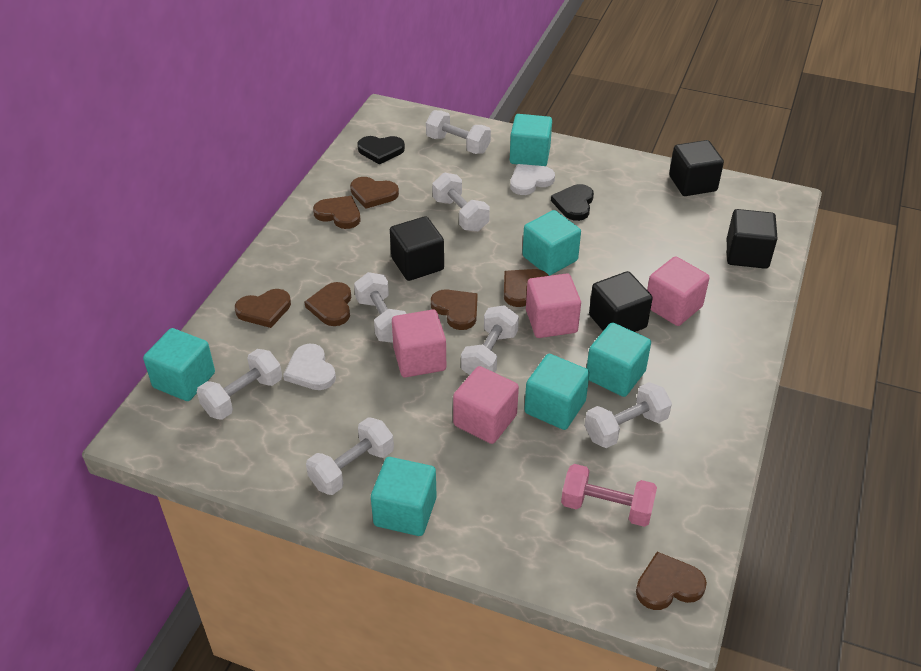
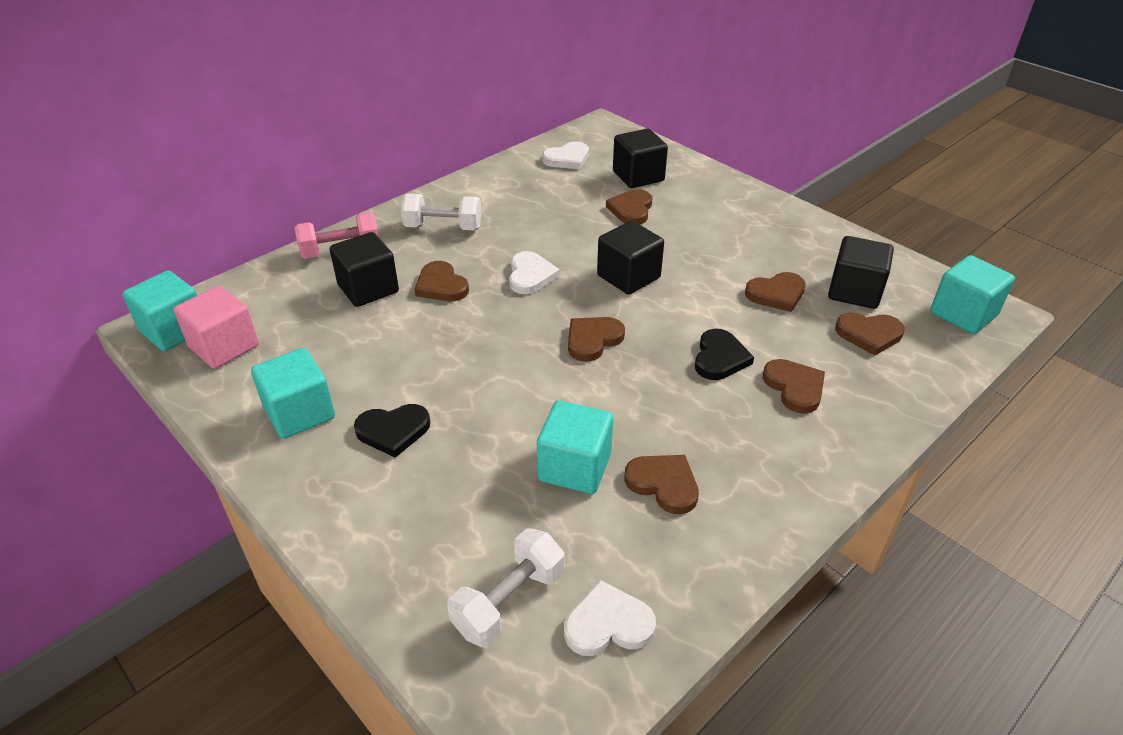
pink cube: [392,309,446,377] [453,366,519,444] [526,273,581,338] [647,256,709,326] = 4 -> [174,286,259,369] = 1
turquoise cube: [143,328,215,401] [371,457,437,536] [510,114,552,166] [522,210,581,276] [524,354,590,430] [587,322,651,397] = 6 -> [122,271,197,351] [251,348,335,439] [537,400,613,494] [930,255,1015,334] = 4
white dumbbell: [197,349,282,420] [306,417,394,495] [354,272,406,343] [426,110,491,154] [432,173,490,232] [461,305,519,375] [585,382,672,448] = 7 -> [401,194,481,230] [447,528,564,647] = 2
white heart: [283,344,336,390] [510,164,555,195] = 2 -> [509,251,560,294] [542,141,589,169] [564,580,656,656] = 3

